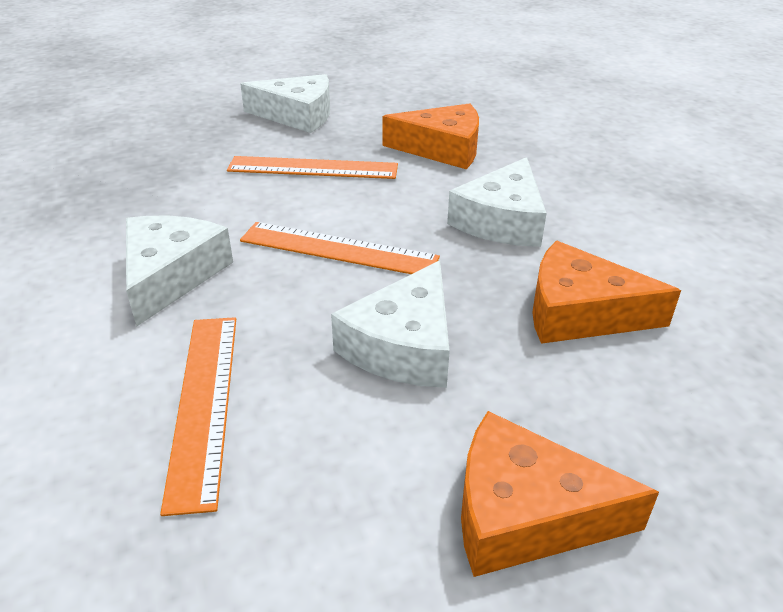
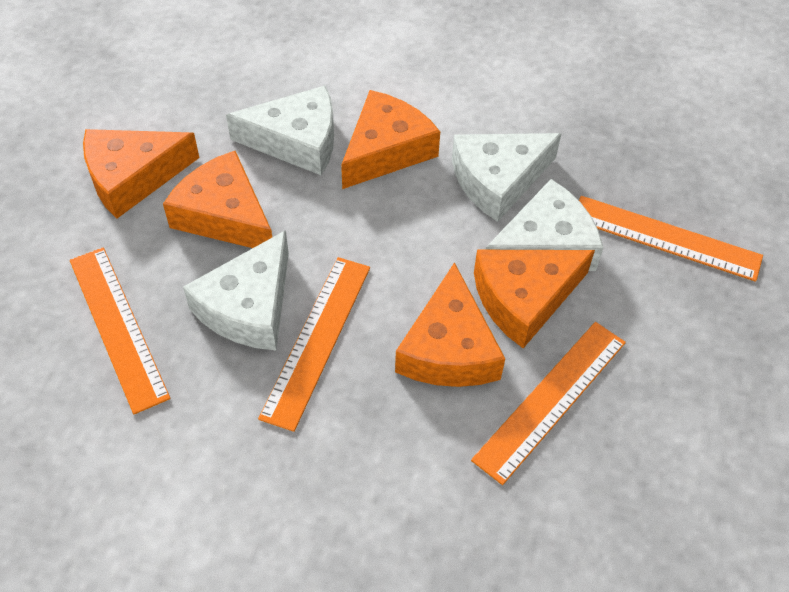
orange cheese: [383,103,479,169] [461,411,659,577] [532,241,681,344] = 3 -> [83,129,199,218] [163,151,272,248] [341,90,440,189] [395,262,505,387] [474,250,595,348] = 5
orange ruler: [160,317,236,516] [227,156,398,179] [240,222,440,274] = 3 -> [70,247,171,414] [258,257,370,432] [471,322,626,485] [579,196,763,282] = 4

